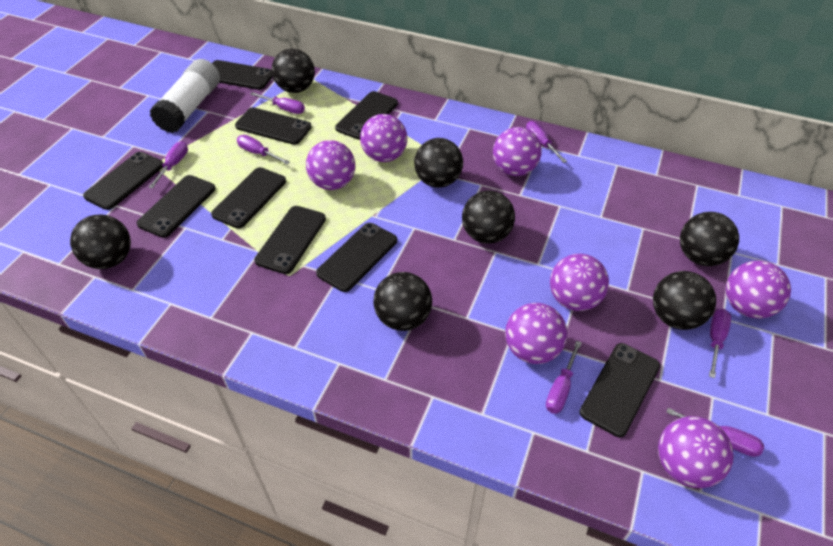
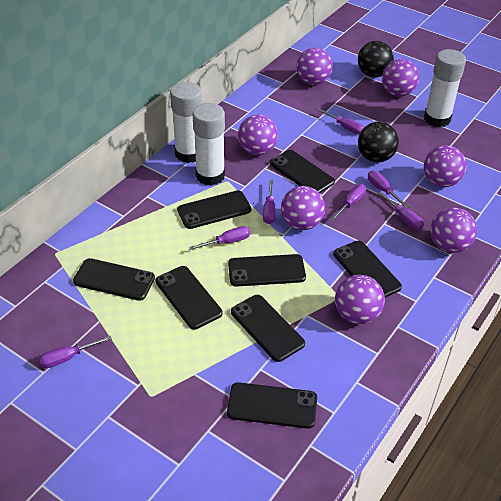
black ball: [70,215,131,269] [272,49,315,93] [373,272,432,331] [414,138,463,188] [462,190,515,244] [653,271,716,330] [680,212,739,266] = 7 -> [358,41,394,77] [358,122,399,162] = 2
black phone: [83,152,163,210] [137,175,216,238] [211,167,286,229] [212,60,273,90] [235,107,311,145] [254,206,326,274] [316,223,397,292] [335,91,398,140] [579,343,660,437] = 9 -> [73,258,155,301] [156,266,223,330] [177,190,251,229] [227,382,317,429] [228,254,306,287] [231,295,305,362] [270,150,335,193] [334,241,402,298] = 8
white glue stick: [150,59,220,133] = 1 -> [170,82,202,163] [192,103,225,186] [424,49,466,127] = 3

